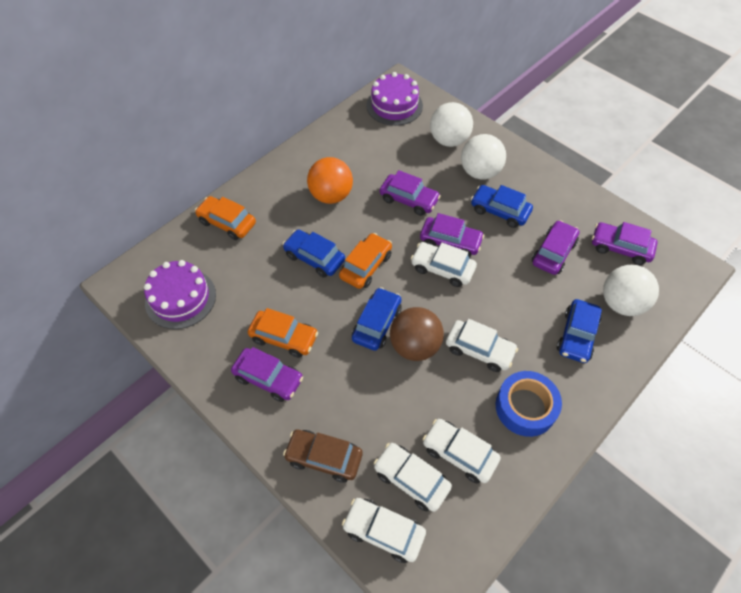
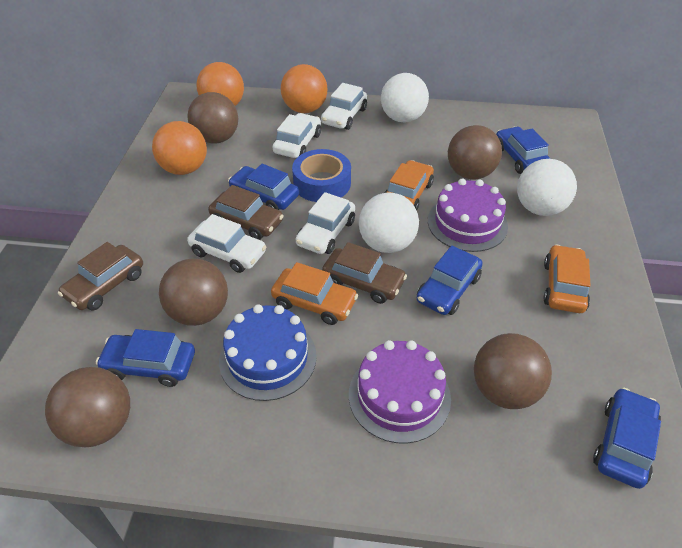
blue cake: none = 0 -> [219,304,317,401] = 1
blue car: [283,229,345,278] [352,287,402,351] [471,185,533,228] [557,299,602,363] = 4 -> [96,329,195,387] [228,164,299,210] [417,246,483,315] [496,126,551,174] [593,388,661,489] = 5
brown ball: [390,307,444,361] = 1 -> [45,367,130,447] [159,258,228,326] [187,92,238,143] [448,125,502,180] [474,333,552,409] = 5
brown car: [283,429,363,483] = 1 -> [58,242,143,310] [208,185,284,240] [322,242,407,304] = 3
orange ball: [307,157,353,204] = 1 -> [152,121,207,175] [196,62,244,106] [281,64,327,113] = 3
purple car: [231,347,303,402] [380,170,441,216] [420,213,485,257] [532,220,580,275] [592,222,658,265] = 5 -> none = 0
white car: [342,498,426,563] [374,443,452,512] [411,242,477,287] [423,419,501,484] [446,319,518,372] = 5 -> [187,214,266,273] [273,113,321,158] [296,192,355,254] [321,83,367,130] = 4

